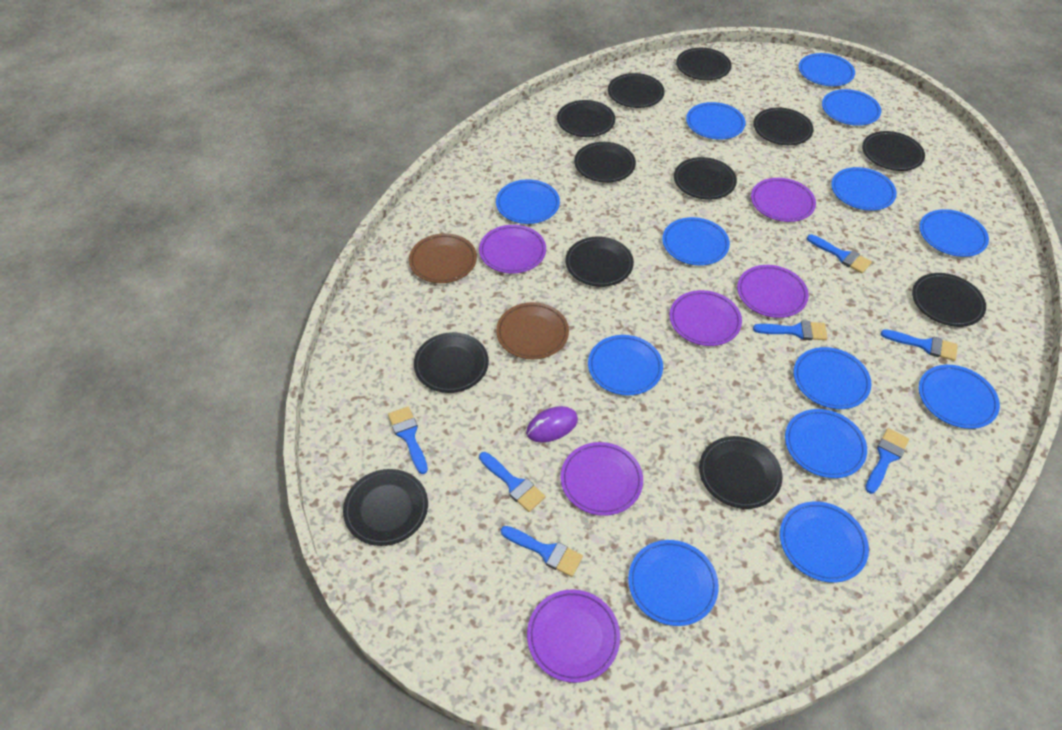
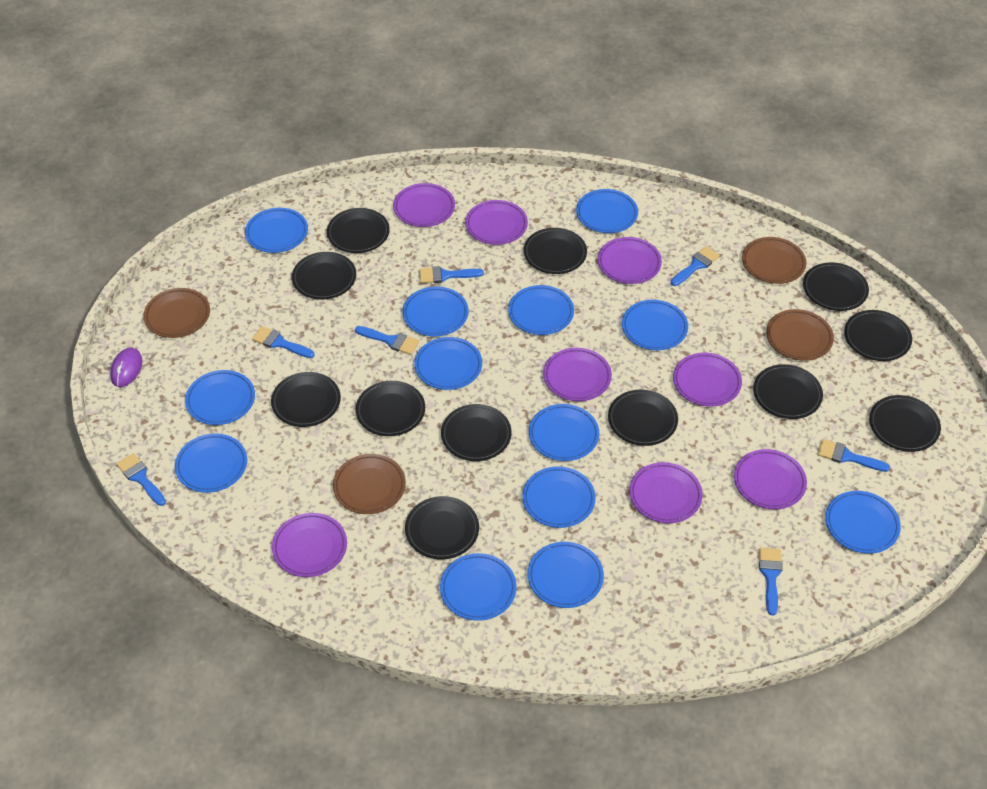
brown plate: [409,233,477,283] [496,302,569,359] = 2 -> [143,288,210,338] [333,454,406,514] [742,237,806,284] [766,309,834,361] = 4
purple plate: [479,225,546,274] [527,590,620,683] [561,442,643,516] [669,290,742,346] [737,265,809,318] [751,178,816,222] = 6 -> [272,513,347,577] [393,183,455,227] [465,200,528,245] [543,348,612,401] [598,237,662,284] [629,462,703,523] [673,353,742,407] [734,449,807,509] = 8

